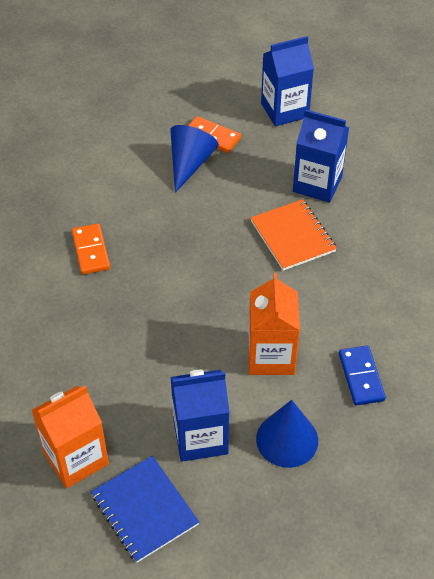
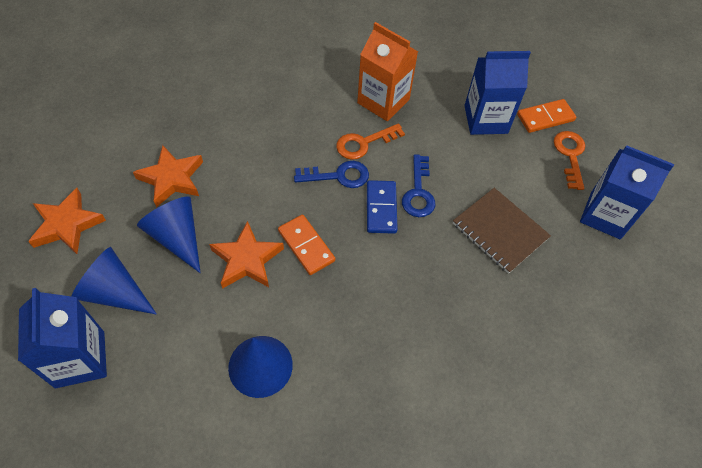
blue cone: [170,125,219,193] [256,400,318,468] = 2 -> [71,247,157,315] [137,196,201,273] [228,336,293,398] = 3
blue key: none = 0 -> [294,161,369,188] [402,154,435,217] = 2
blue notebook: [91,456,199,563] = 1 -> none = 0
brown notebook: none = 0 -> [453,188,551,274] = 1
orange carton: [31,386,109,488] [248,273,300,375] = 2 -> [357,22,418,121] = 1
orange key: none = 0 -> [336,123,405,160] [554,131,585,190] = 2
orange notebook: [251,199,337,271] = 1 -> none = 0
orange star: none = 0 -> [28,188,106,254] [133,145,203,207] [209,221,284,289] = 3

